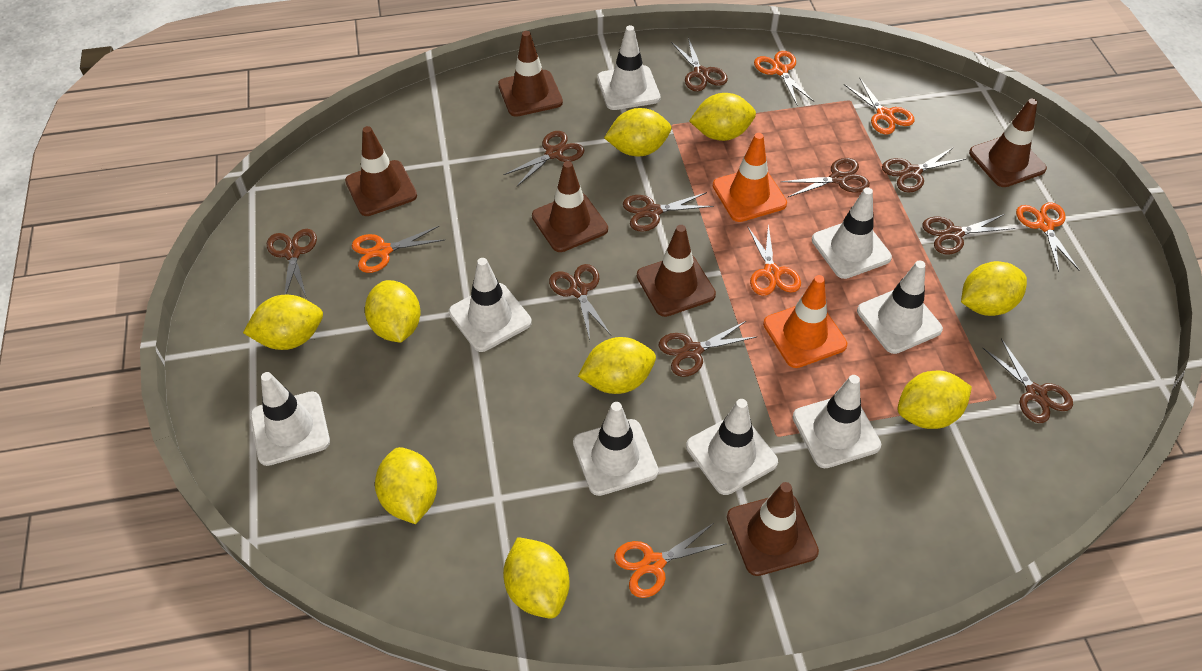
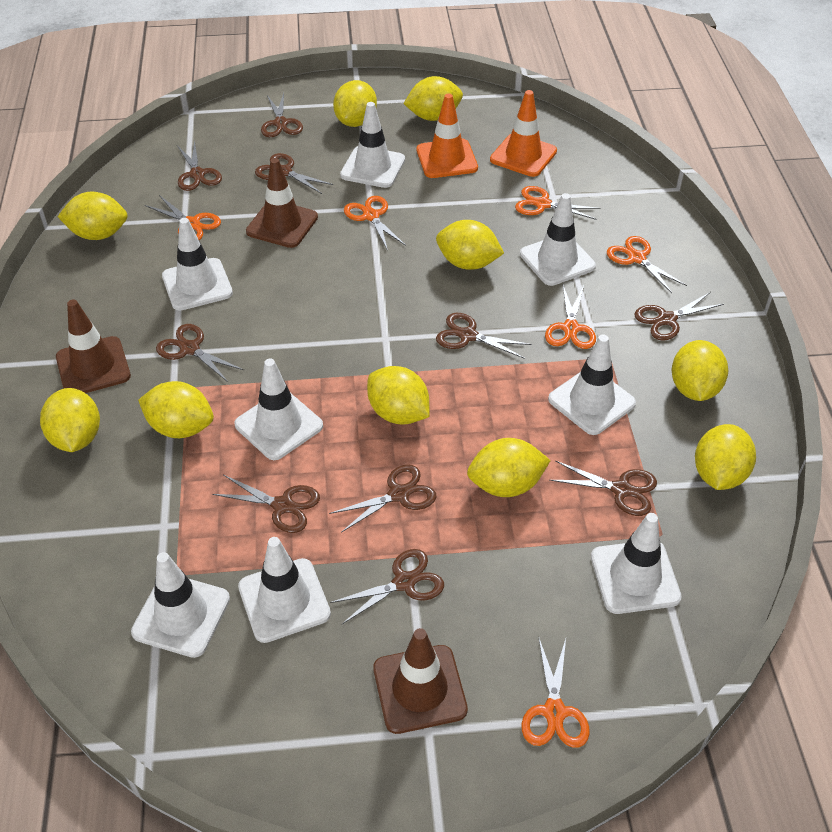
brown traffic cone: [345,126,417,216] [498,31,563,117] [532,161,608,252] [637,225,716,317] [727,482,819,576] [969,99,1047,187] = 6 -> [56,300,131,393] [246,158,318,248] [373,628,468,734] = 3
yellow lemon: [243,295,323,350] [365,280,420,343] [375,447,437,524] [503,537,570,619] [578,337,656,394] [604,108,671,157] [689,93,756,141] [897,370,972,429] [961,261,1027,316] = 9 -> [40,388,100,452] [57,191,128,240] [138,381,214,438] [333,80,377,127] [367,366,430,424] [404,76,463,121] [436,220,504,270] [467,438,551,497] [672,340,728,401] [695,424,756,490] = 10

